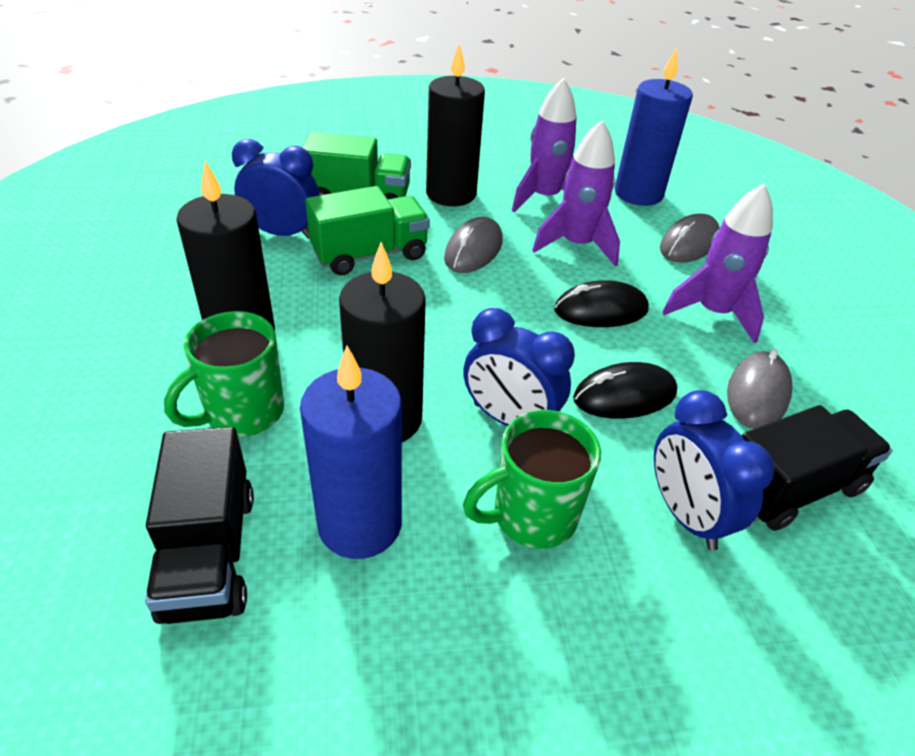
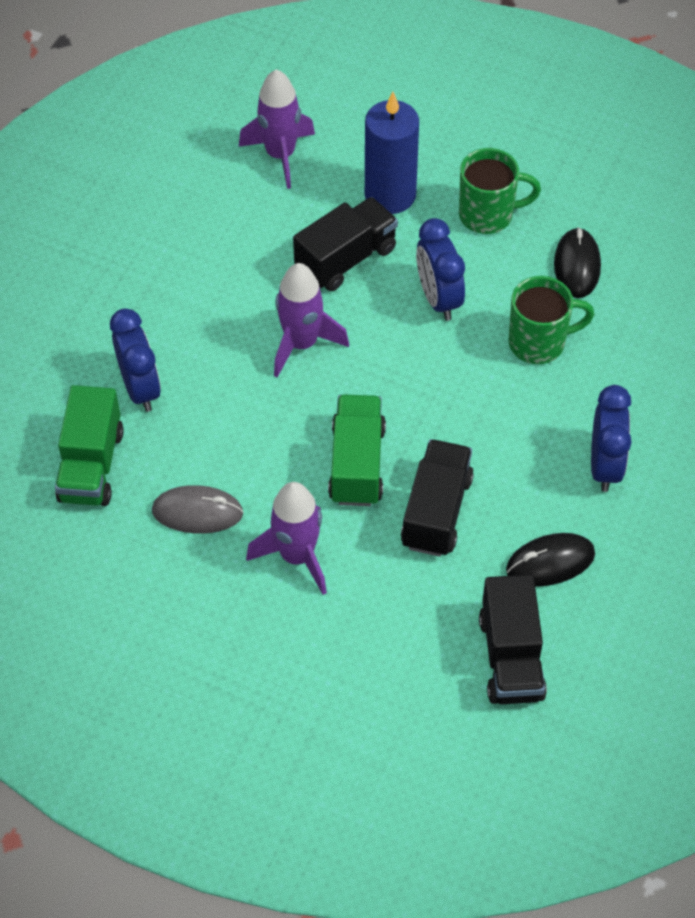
black candle: [176,161,275,330] [339,242,426,442] [426,44,485,206] = 3 -> none = 0
black truck: [145,427,254,624] [742,405,893,531] = 2 -> [293,197,398,291] [401,439,474,557] [479,574,547,704] = 3
blue candle: [300,346,402,559] [615,48,693,206] = 2 -> [365,92,419,214] = 1
grey mouse: [444,217,503,273] [660,213,719,263] [727,349,792,429] = 3 -> [152,485,243,534] = 1

